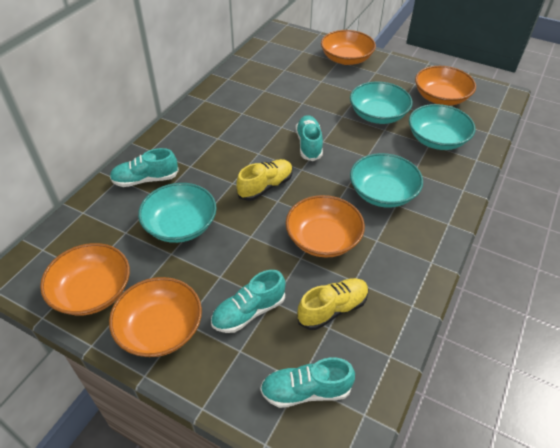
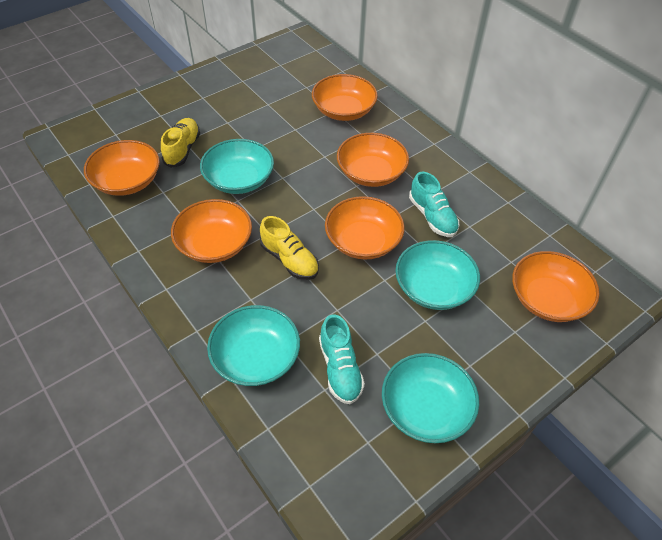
orange bowl: [40,243,130,316] [109,277,202,357] [286,195,365,258] [321,30,376,65] [415,66,476,106] = 5 -> [84,140,160,196] [171,199,252,263] [312,74,378,121] [325,196,405,260] [337,133,409,187] [512,251,599,322] = 6
turquoise shoe: [110,148,179,187] [211,270,285,333] [260,357,355,408] [296,115,323,161] = 4 -> [319,315,365,404] [409,172,459,237] = 2

